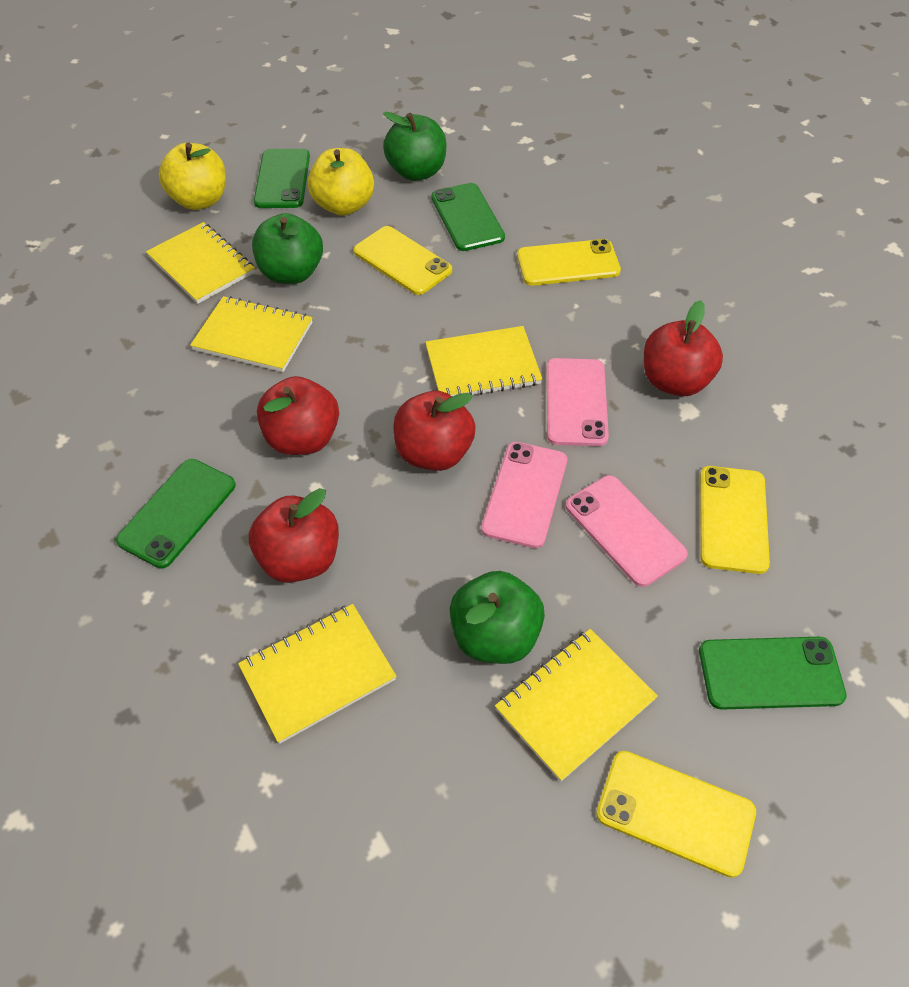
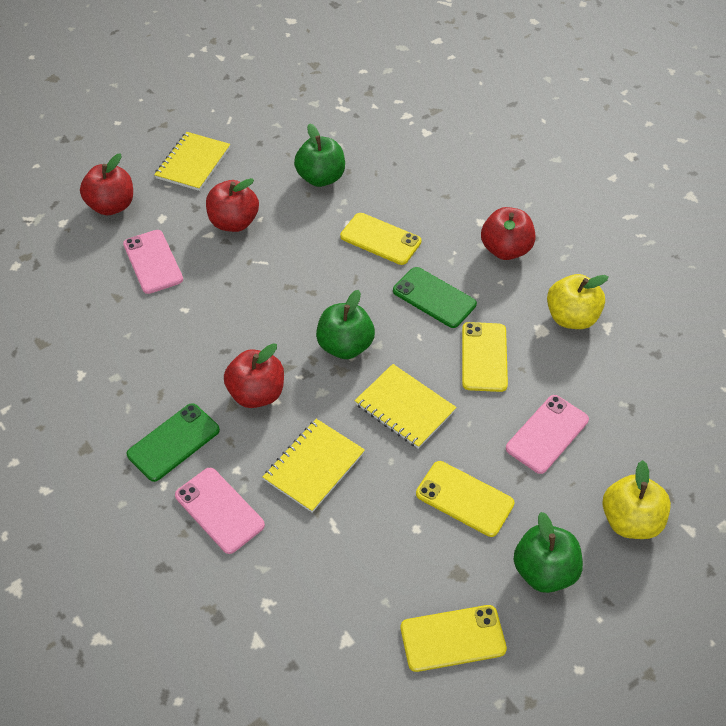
green phone: [116,459,236,569] [254,149,310,208] [431,183,505,251] [699,637,847,710] = 4 -> [127,403,220,482] [393,267,477,328] = 2
yellow notebook: [146,222,255,304] [190,296,312,372] [238,604,397,744] [425,326,542,396] [495,629,658,782] = 5 -> [154,132,230,191] [263,419,365,513] [355,364,457,449] = 3

